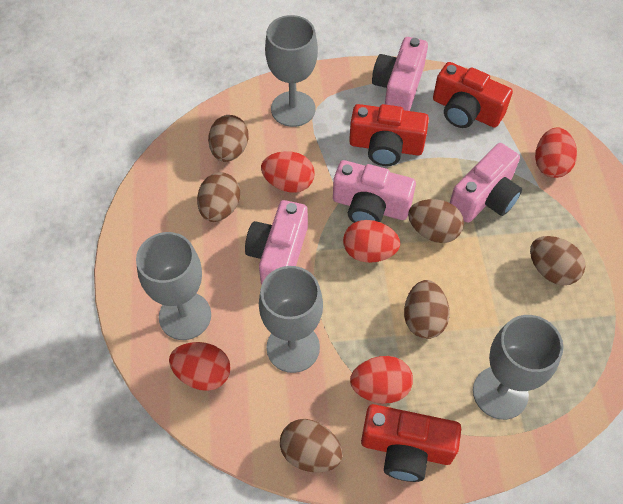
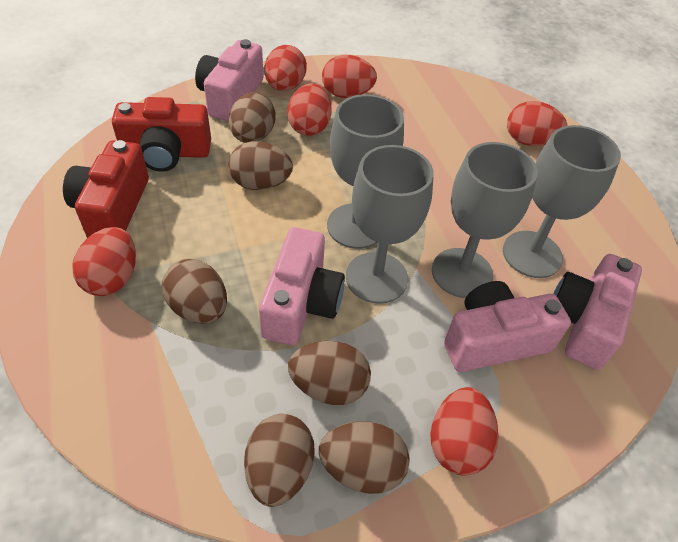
red camera: [349,104,429,166] [361,404,461,482] [433,62,513,128] = 3 -> [63,140,149,238] [112,97,211,172] = 2
red egg: [169,342,231,391] [261,151,315,193] [343,220,400,263] [350,356,413,404] [535,128,577,178] = 5 -> [72,227,136,296] [264,45,307,91] [287,83,332,136] [322,55,377,98] [430,387,499,476] [507,101,567,146] = 6

